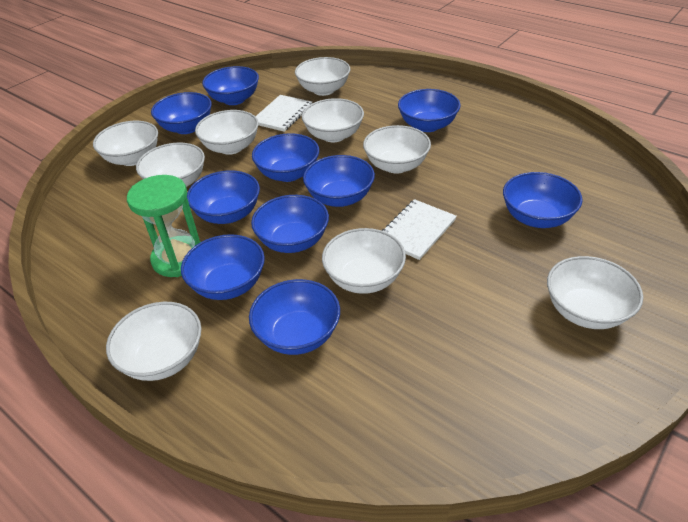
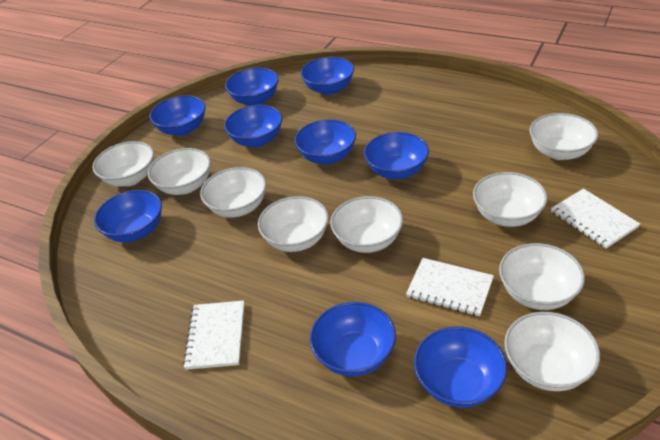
blue bowl: [151,92,212,134] [181,234,265,300] [187,170,260,224] [202,66,259,105] [249,279,340,355] [251,195,329,253] [252,133,319,182] [303,155,375,207] [398,89,460,132] [503,172,583,228] = 10 -> [94,190,162,242] [149,95,206,136] [224,105,282,147] [225,68,279,106] [294,119,356,164] [301,57,354,95] [310,302,396,376] [364,132,429,179] [414,326,507,408] = 9
green hourglass: [127,175,200,277] = 1 -> none = 0
white notebook: [255,95,312,132] [382,199,457,260] = 2 -> [183,300,244,370] [406,258,494,316] [551,188,640,249] = 3

